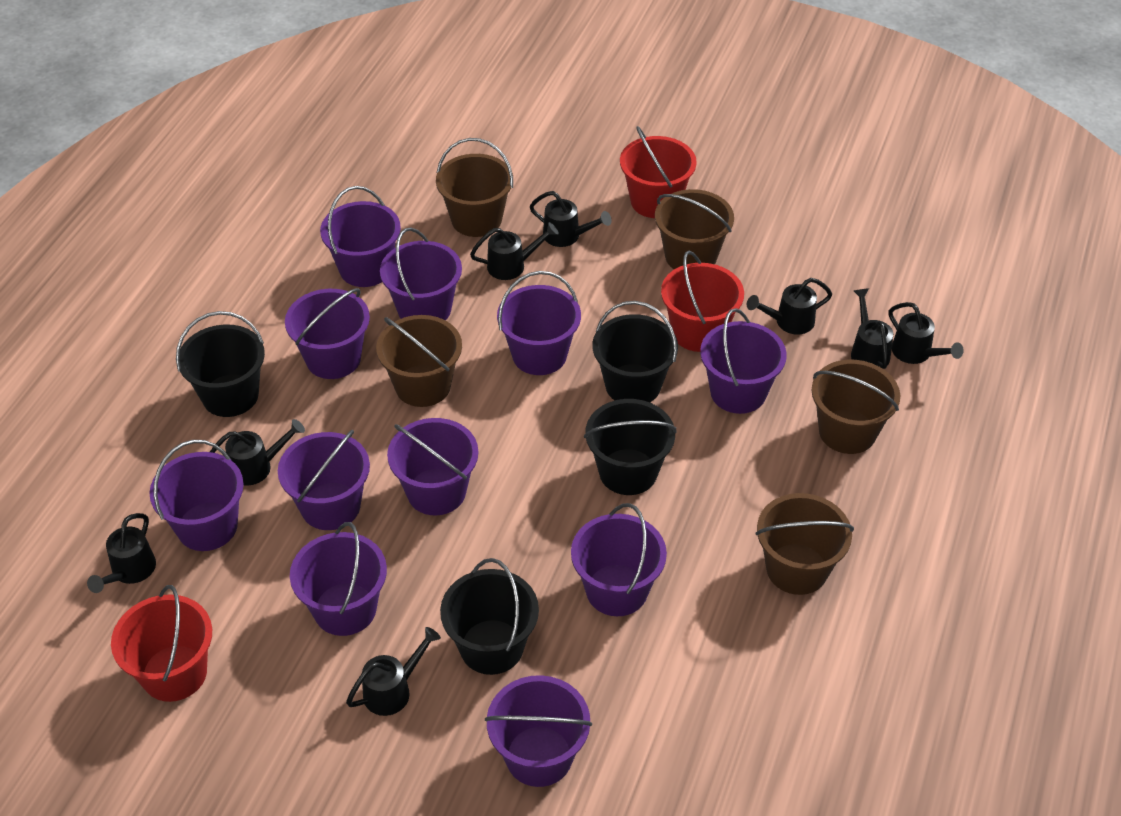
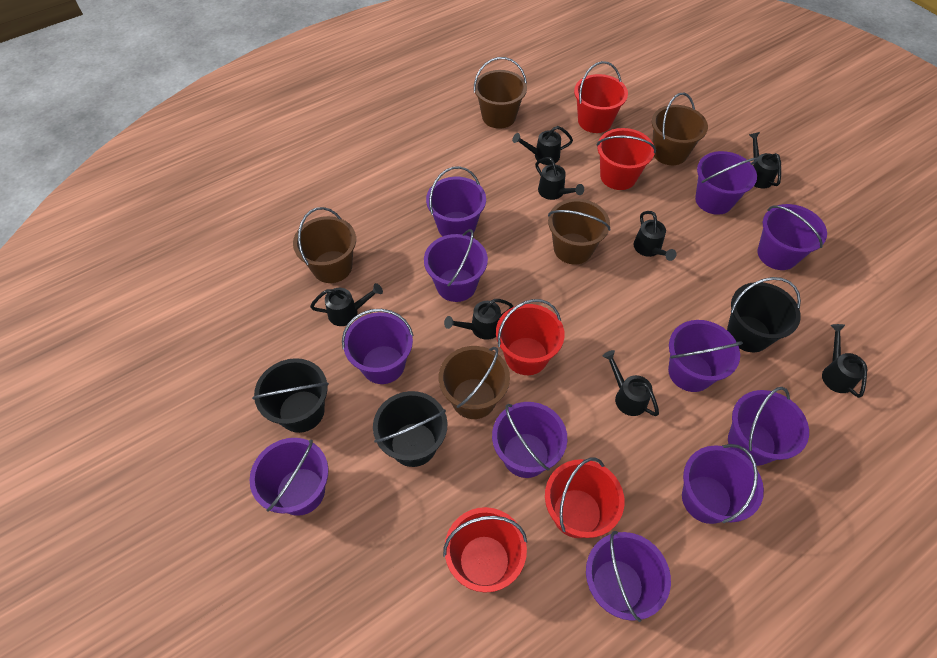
black bucket: [176,311,265,417] [440,558,539,675] [584,399,677,495] [593,301,678,402] = 4 -> [252,358,329,433] [373,391,448,467] [727,277,801,352] = 3
red bucket: [111,585,212,702] [620,126,697,218] [661,251,744,352] = 3 -> [443,507,527,592] [496,299,565,375] [545,457,624,538] [574,61,628,133] [596,128,656,190] = 5

